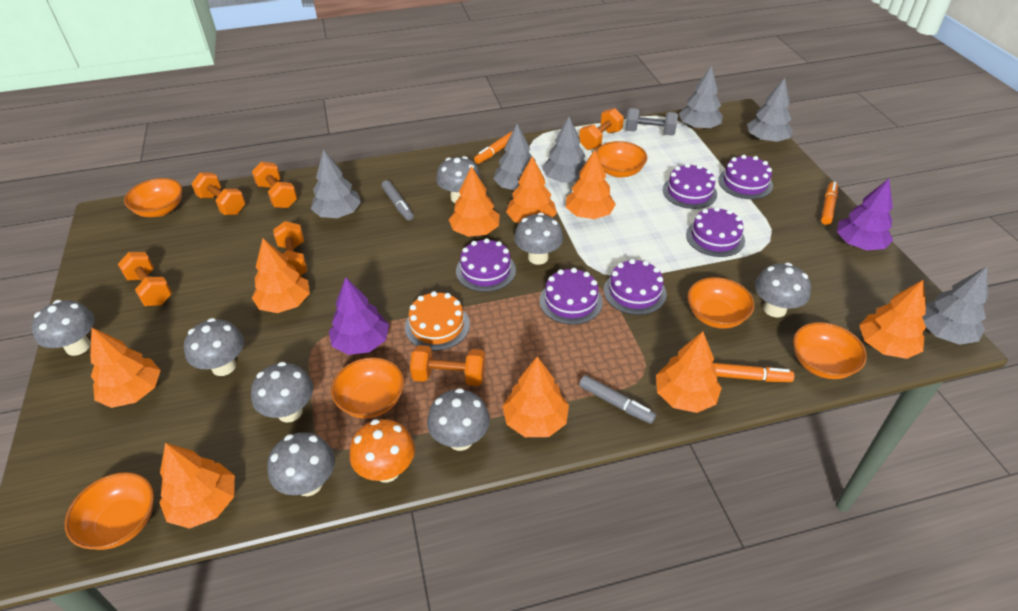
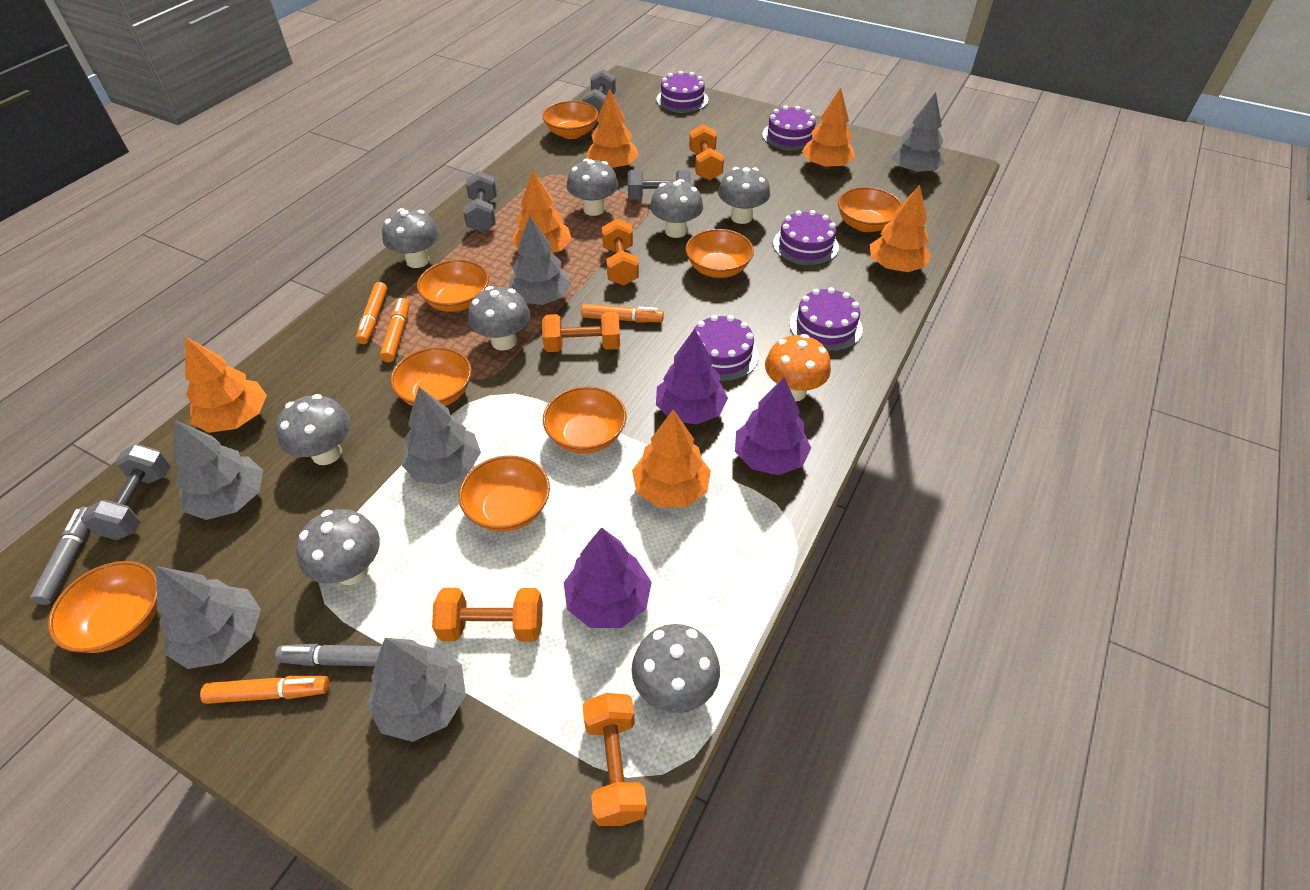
grey dumbbell: [625,108,678,136] = 1 -> [81,444,171,540] [463,171,497,232] [582,69,616,116] [628,170,691,199] = 4
orange bowl: [65,472,154,550] [124,178,182,217] [331,357,404,418] [596,141,647,178] [687,277,755,329] [793,322,867,379] = 6 -> [48,561,157,653] [390,347,472,406] [417,259,489,312] [459,455,550,532] [542,101,598,139] [543,386,626,454] [686,229,754,278] [838,187,902,232] = 8
orange cake: [405,291,470,351] = 1 -> none = 0
orange dumbbell: [118,252,172,306] [192,172,245,215] [252,162,297,208] [273,221,307,276] [410,345,485,386] [579,108,624,150] = 6 -> [432,588,543,642] [542,312,620,352] [582,693,647,826] [602,219,639,286] [689,124,724,181] = 5
orange marker: [474,132,512,164] [713,363,794,382] [821,182,838,225] = 3 -> [200,676,330,704] [356,282,387,344] [380,298,409,362] [581,304,664,322] = 4
orange tree: [90,328,161,408] [159,443,235,529] [252,238,310,313] [449,166,500,237] [503,356,569,437] [506,156,557,223] [566,150,616,219] [656,332,722,413] [859,279,926,359] = 9 -> [185,336,267,433] [512,170,572,253] [586,88,639,170] [632,409,711,507] [802,88,855,169] [870,185,931,272] = 6
purple cake: [456,238,516,292] [539,268,603,325] [604,259,667,315] [663,163,717,209] [686,207,745,257] [718,155,773,199] = 6 -> [656,71,709,113] [693,315,759,382] [762,105,816,151] [773,210,839,266] [789,287,863,351] = 5
purple tree: [329,277,389,355] [837,179,893,250] = 2 -> [564,527,652,628] [656,329,728,425] [735,377,811,475] = 3

